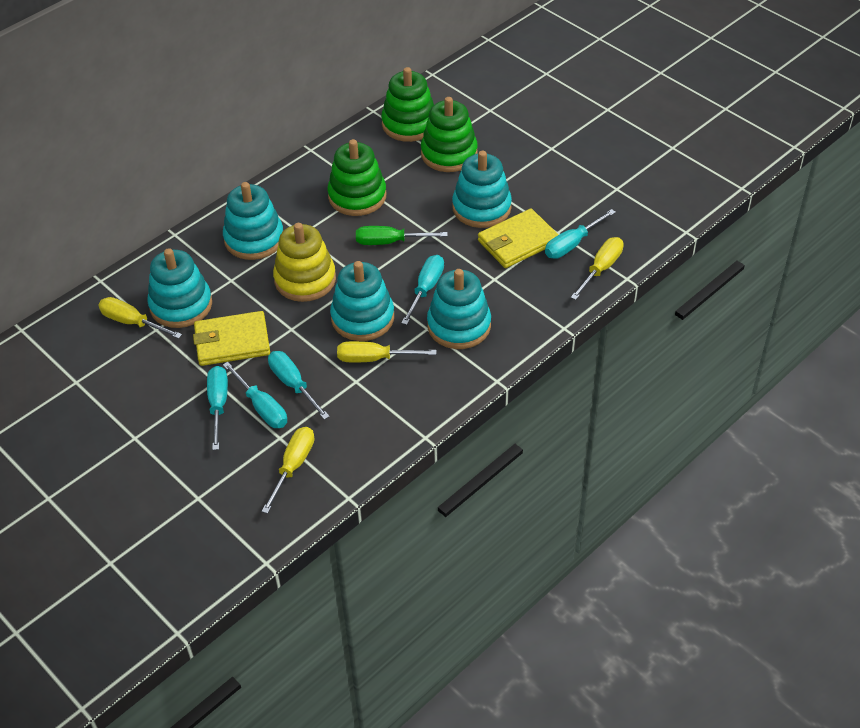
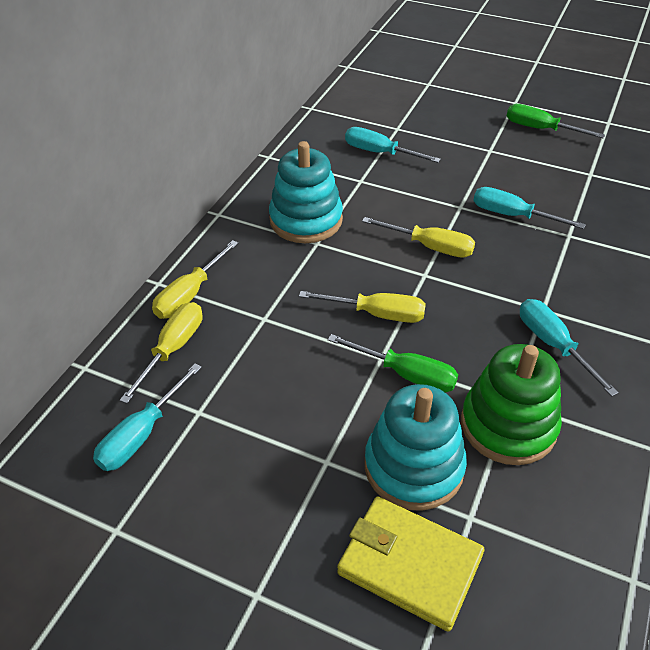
green screwdriver: [356,226,448,245] = 1 -> [328,334,458,393] [507,104,605,138] = 2
green stacking toy: [328,139,386,216] [381,67,434,142] [421,97,478,172] = 3 -> [461,344,562,465] = 1
turquoise screwdriver: [207,366,228,450] [223,362,287,428] [268,351,330,420] [401,255,444,325] [545,209,616,259] = 5 -> [93,363,202,471] [345,127,441,163] [473,187,586,229] [520,299,619,397] = 4
turquoise stacking toy: [148,248,212,328] [223,182,283,260] [330,261,394,341] [427,269,491,349] [452,151,512,228] = 5 -> [269,141,343,243] [365,384,467,511] = 2
yellow stacking toy: [273,223,336,302] = 1 -> none = 0
yellow wallet: [193,311,270,366] [478,209,558,268] = 2 -> [337,497,484,632] = 1

